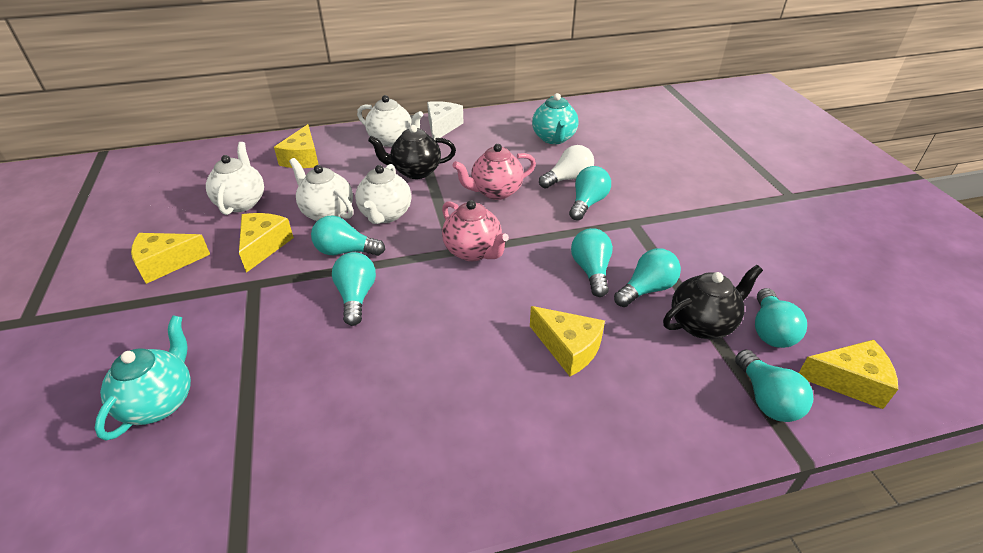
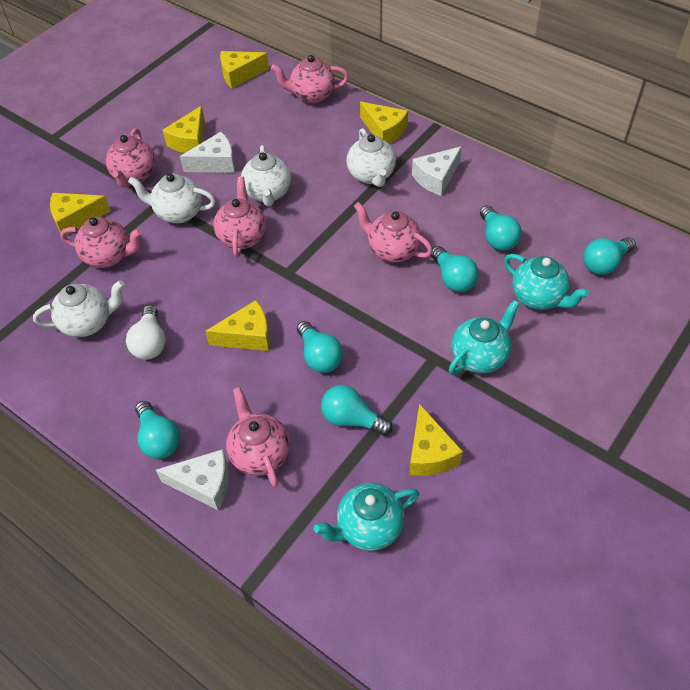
black teapot: [368,125,456,179] [663,265,763,339] = 2 -> none = 0
pink teapot: [442,200,509,261] [452,144,536,200] = 2 -> [60,217,142,268] [106,128,156,188] [214,177,266,257] [226,387,290,487] [271,55,349,103] [354,202,433,263] = 6
turquoise light bulb: [311,215,385,256] [332,252,376,326] [569,166,611,221] [571,228,613,297] [614,248,681,307] [735,350,813,422] [755,288,807,348] = 7 -> [135,401,180,459] [297,321,343,373] [321,385,393,436] [431,246,479,292] [480,205,522,251] [583,237,636,275] = 6
turquoise teapot: [95,315,191,440] [532,93,579,144] = 2 -> [314,483,419,551] [449,300,520,374] [504,254,589,310] = 3
white cheese: [427,101,464,140] = 1 -> [156,449,229,510] [180,132,235,173] [412,146,462,196] = 3
yellow cheese: [131,233,210,284] [239,213,294,273] [274,124,319,168] [530,306,605,376] [799,340,898,409] = 5 -> [50,193,110,236] [163,106,205,153] [205,300,270,351] [220,51,269,88] [360,102,408,144] [409,404,463,476] = 6

